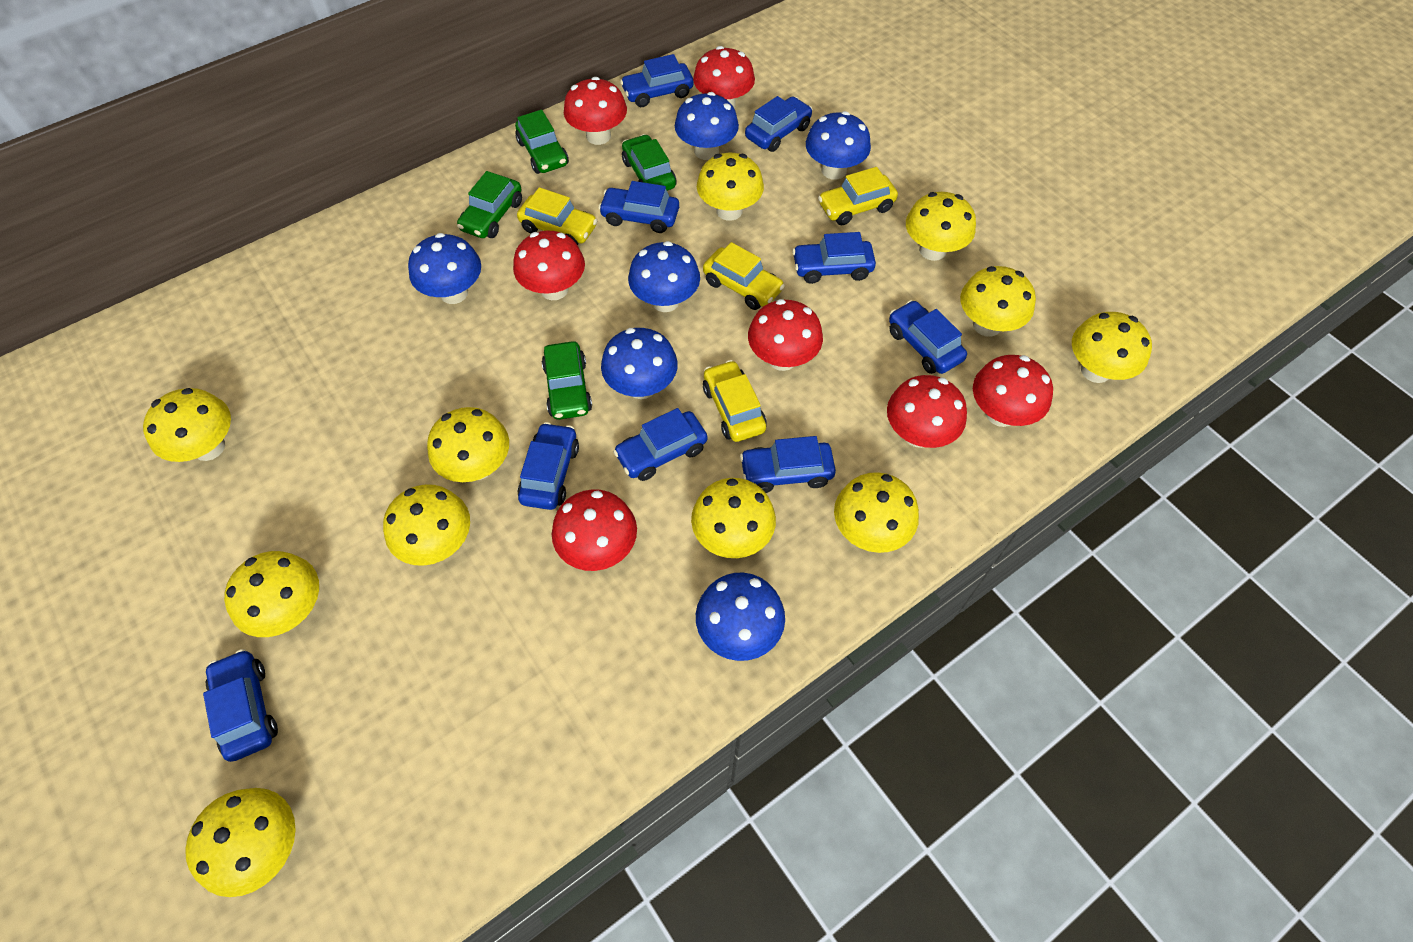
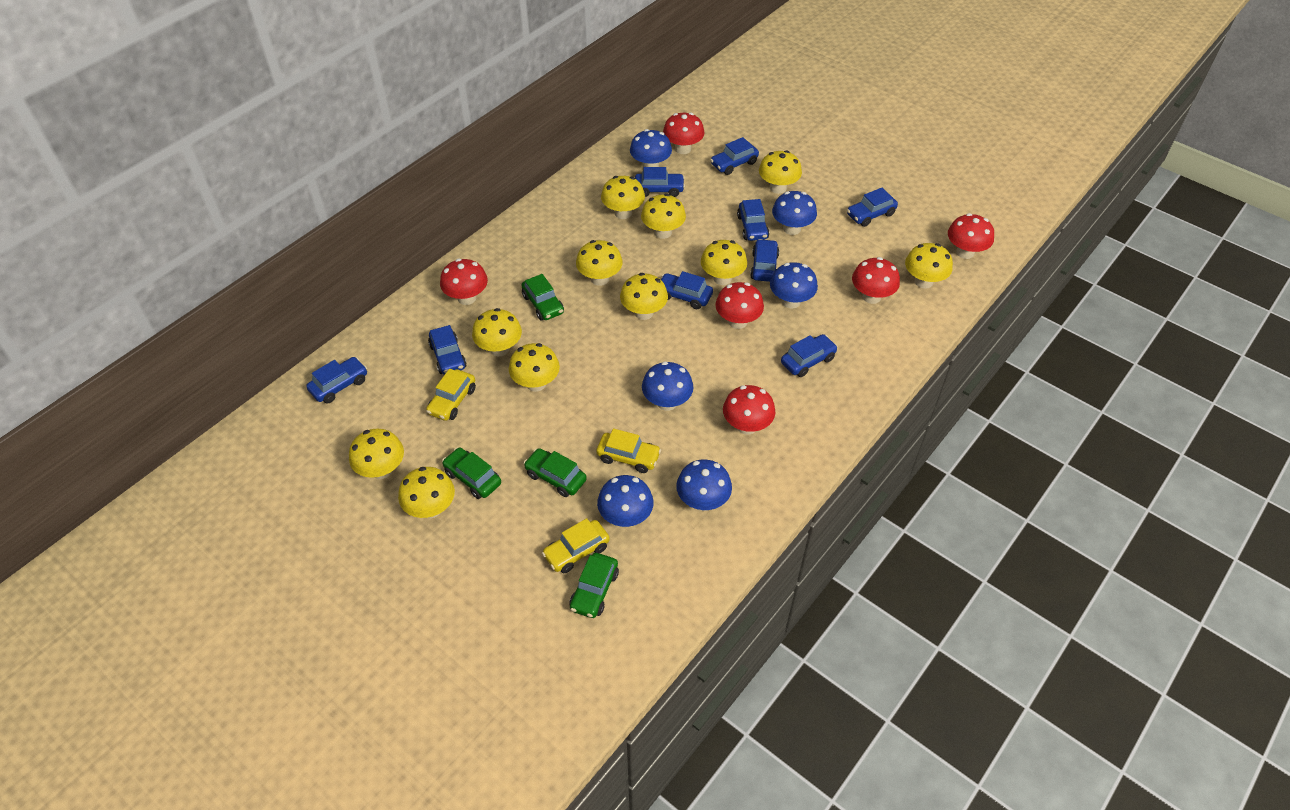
red mushroom: [513,231,585,300] [552,489,637,571] [564,77,627,145] [693,46,755,108] [748,299,823,371] [887,375,967,448] [973,355,1053,427] = 7 -> [440,259,488,305] [663,113,704,154] [715,282,764,329] [723,385,775,435] [852,257,900,304] [948,213,994,259] = 6
yellow car: [517,187,598,245] [703,242,785,310] [703,360,767,442] [818,167,898,226] = 4 -> [426,369,476,421] [542,518,610,573] [596,428,661,473] = 3

